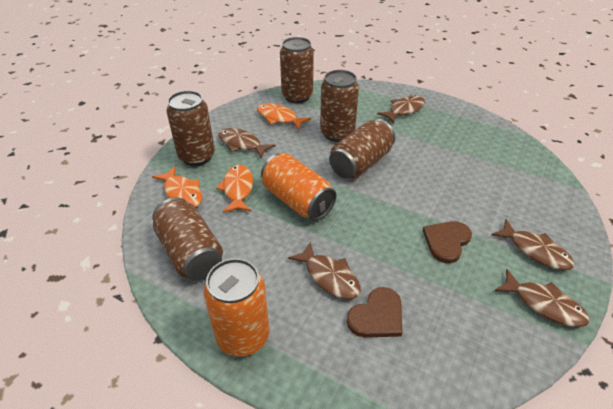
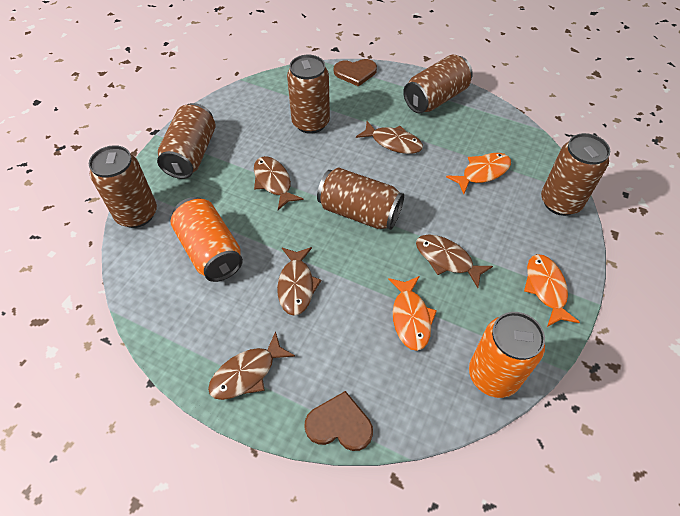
brown can: [153,197,223,281] [166,91,215,166] [280,37,314,103] [320,70,359,142] [329,119,395,179] = 5 -> [89,145,157,228] [157,103,216,179] [287,55,330,134] [317,167,404,230] [403,55,473,114] [541,133,610,216] = 6

